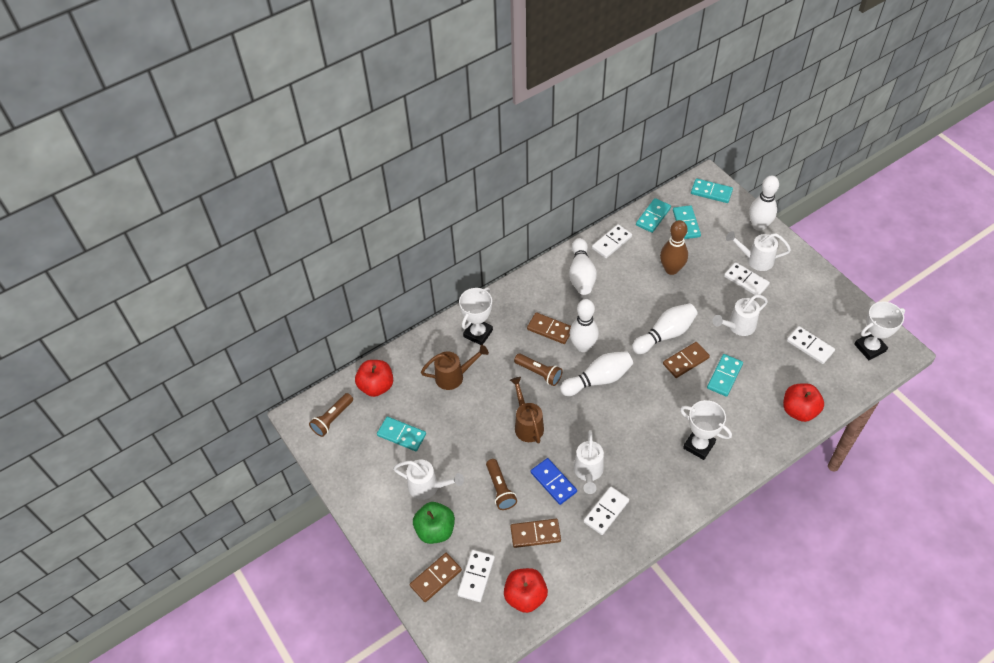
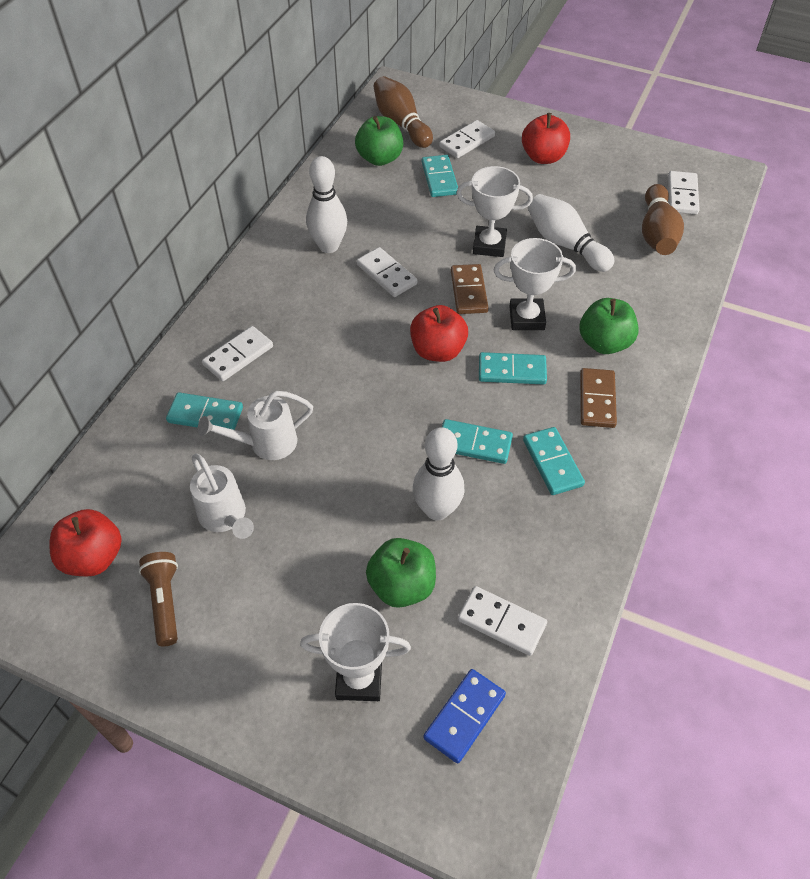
brown bowling pin: [660,220,688,275] = 1 -> [374,76,433,148] [642,184,684,255] = 2
brown domino: [410,553,462,602] [510,519,561,548] [527,312,571,344] [663,342,710,378] = 4 -> [451,264,489,314] [580,368,617,428] = 2
brown flashlight: [309,393,353,437] [486,459,517,510] [514,354,562,386] = 3 -> [139,552,178,646] = 1
brown watering can: [421,345,489,390] [510,377,544,444] = 2 -> none = 0
green apple: [413,502,455,544] = 1 -> [355,116,403,166] [366,538,436,608] [579,298,639,354] = 3
white bowling pin: [560,351,633,396] [569,238,597,295] [569,299,599,352] [632,303,698,354] [749,176,779,231] = 5 -> [306,156,347,253] [413,427,465,521] [528,194,614,272] = 3
white watering can: [393,460,464,500] [574,430,604,494] [712,295,768,336] [726,231,791,271] = 4 -> [190,454,254,539] [198,391,313,460] = 2

